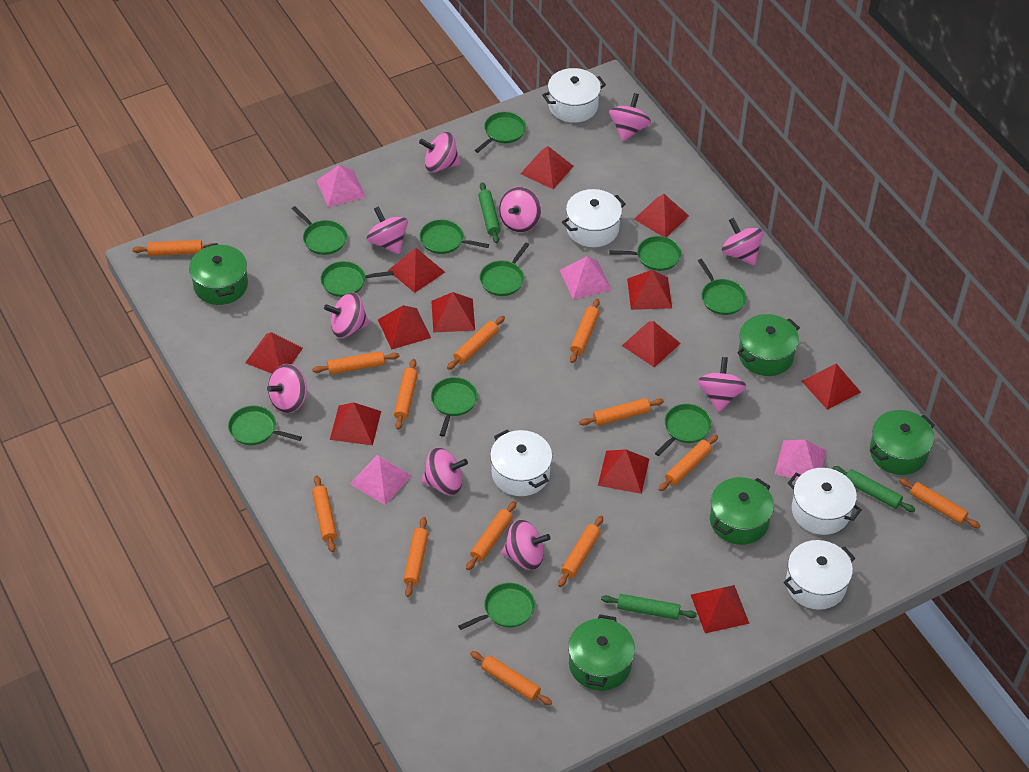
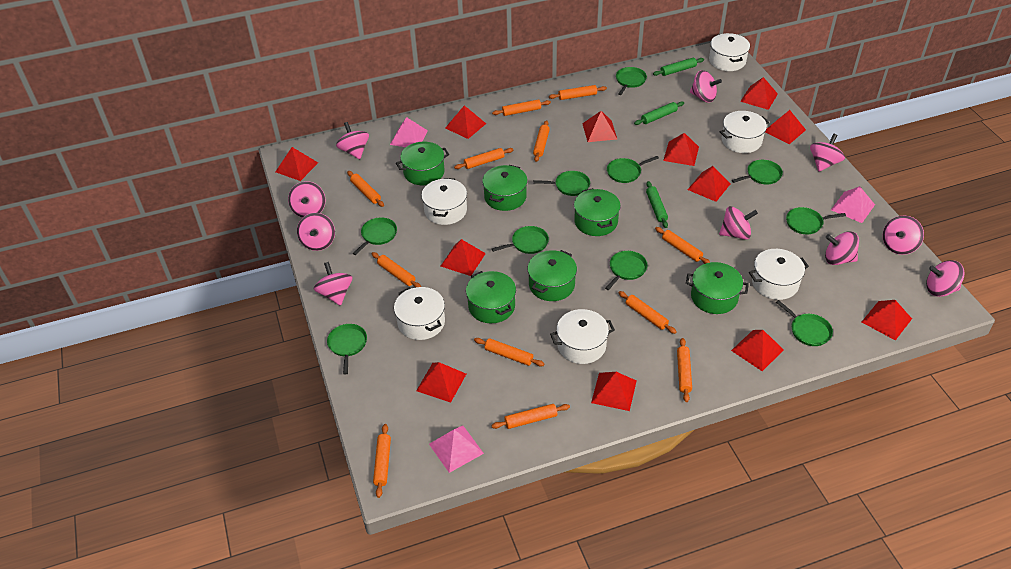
green pan: [228,406,302,445] [292,206,347,255] [320,261,394,297] [419,220,489,254] [431,377,478,437] [458,583,535,630] [475,112,526,153] [480,242,529,296] [609,236,681,271] [655,404,712,456] [698,259,747,315] = 11 -> [327,324,367,375] [353,217,397,255] [492,226,549,254] [534,171,590,196] [605,251,648,290] [607,156,659,183] [616,67,647,95] [732,160,783,184] [776,300,833,346] [786,207,846,234] = 10
green pot: [189,243,248,305] [568,615,635,691] [710,477,774,545] [737,314,800,376] [870,410,935,475] = 5 -> [396,142,449,185] [466,271,516,323] [482,165,528,211] [527,250,577,301] [574,188,621,236] [686,262,749,314] = 6
orange rolling pin: [132,240,215,256] [312,351,399,374] [312,475,337,552] [394,359,418,430] [404,517,429,597] [447,316,505,370] [466,501,516,570] [470,651,552,706] [558,515,603,587] [570,299,600,363] [579,398,664,426] [659,434,718,491] [899,478,980,529] = 13 -> [347,171,384,207] [372,252,421,287] [373,424,391,498] [454,148,513,169] [474,338,544,367] [491,404,570,429] [492,99,551,116] [533,121,550,162] [549,85,607,100] [618,291,677,334] [655,227,710,264] [677,338,692,402] = 12
pink pyramid: [316,165,366,207] [350,455,412,505] [560,256,612,299] [775,440,826,480] = 4 -> [390,117,428,147] [429,426,484,473] [831,186,875,223] = 3
white pot: [490,430,552,496] [542,68,606,123] [562,189,626,247] [783,540,855,610] [788,468,862,535] = 5 -> [394,287,445,340] [421,178,467,225] [550,309,615,364] [709,33,750,71] [720,111,769,153] [749,249,809,300] = 6

